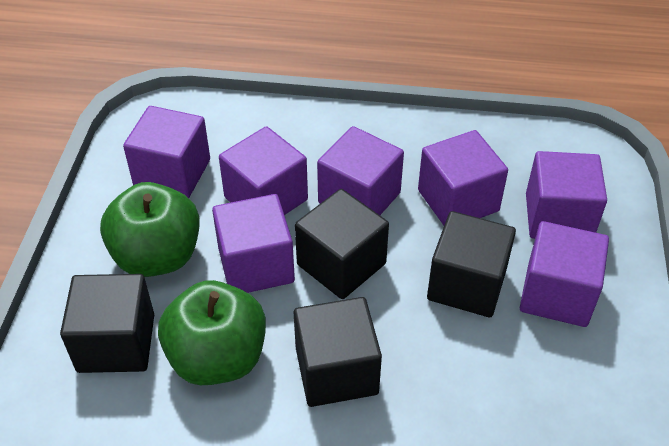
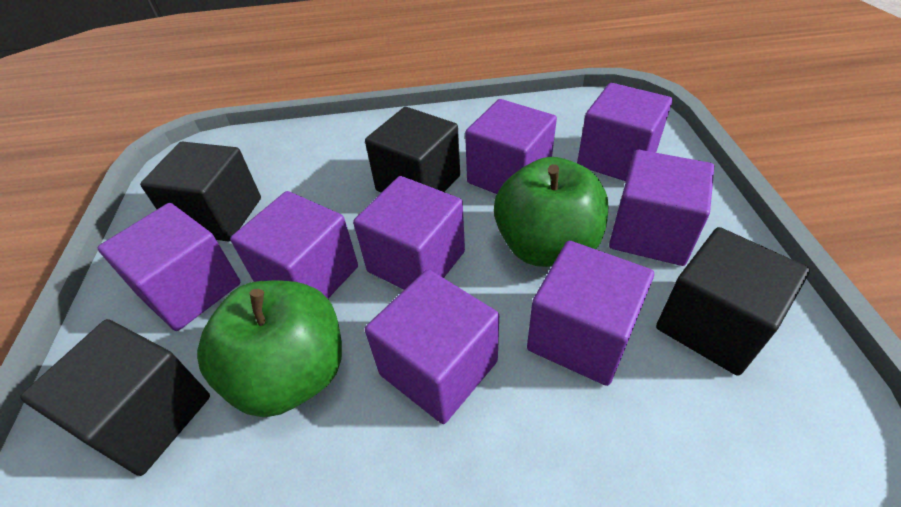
purple cube: [123,106,210,198] [212,194,295,293] [219,126,308,215] [317,126,404,215] [418,130,508,225] [520,221,609,327] [526,151,607,239] = 7 -> [98,203,240,331] [230,191,358,299] [353,176,465,290] [365,270,499,424] [465,99,557,194] [527,241,654,386] [577,83,672,181] [609,150,714,266] = 8

